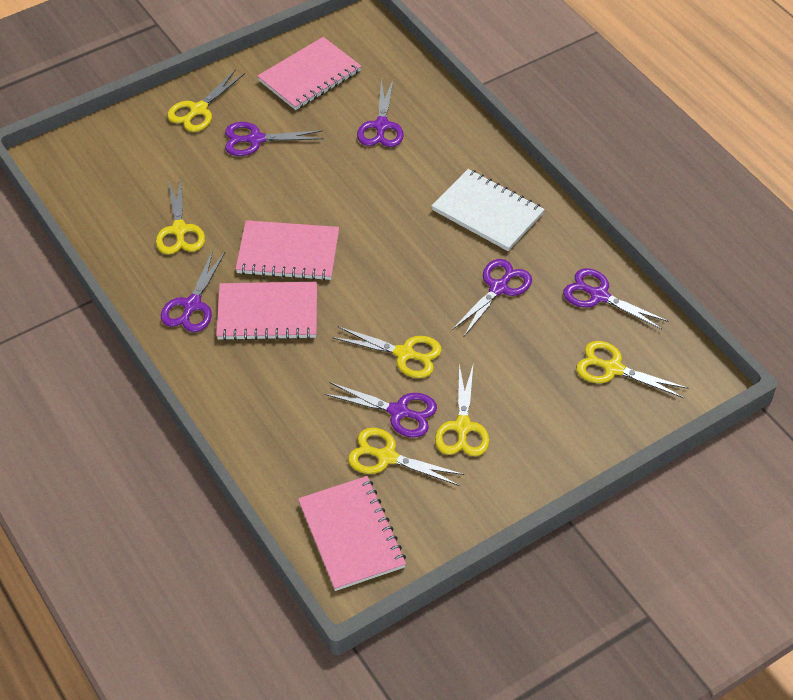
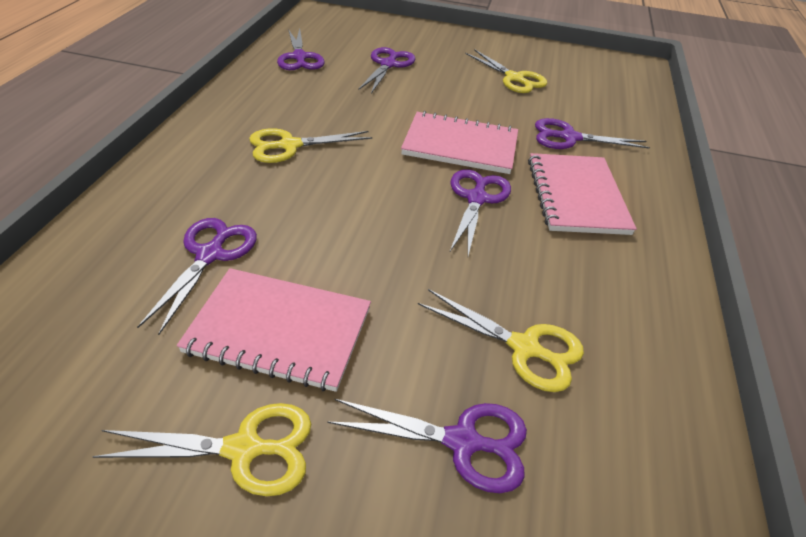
pink notebook: [216,282,317,341] [236,220,339,281] [257,37,362,110] [298,476,406,591] = 4 -> [177,268,371,392] [401,111,518,174] [528,153,637,235] = 3
white notebook: [432,169,545,251] = 1 -> none = 0
yellow scissors: [156,178,205,255] [167,69,245,132] [332,326,442,378] [348,428,464,486] [435,364,489,456] [576,341,688,398] = 6 -> [92,403,311,496] [249,128,372,163] [418,289,584,392] [465,49,547,93] = 4

